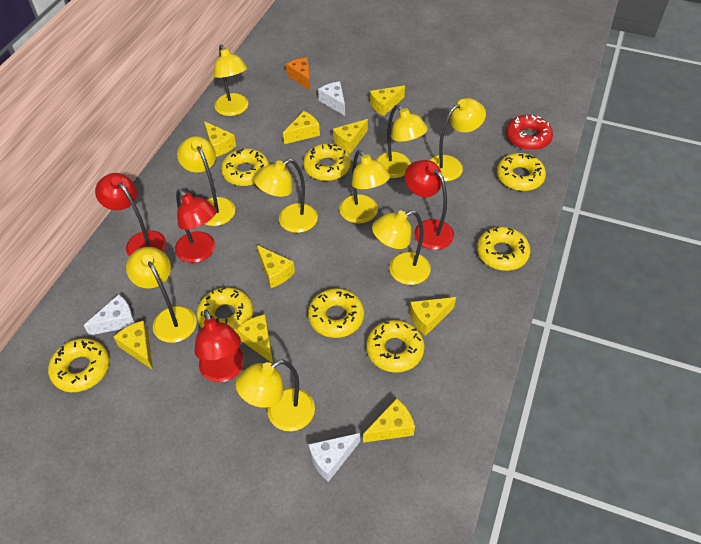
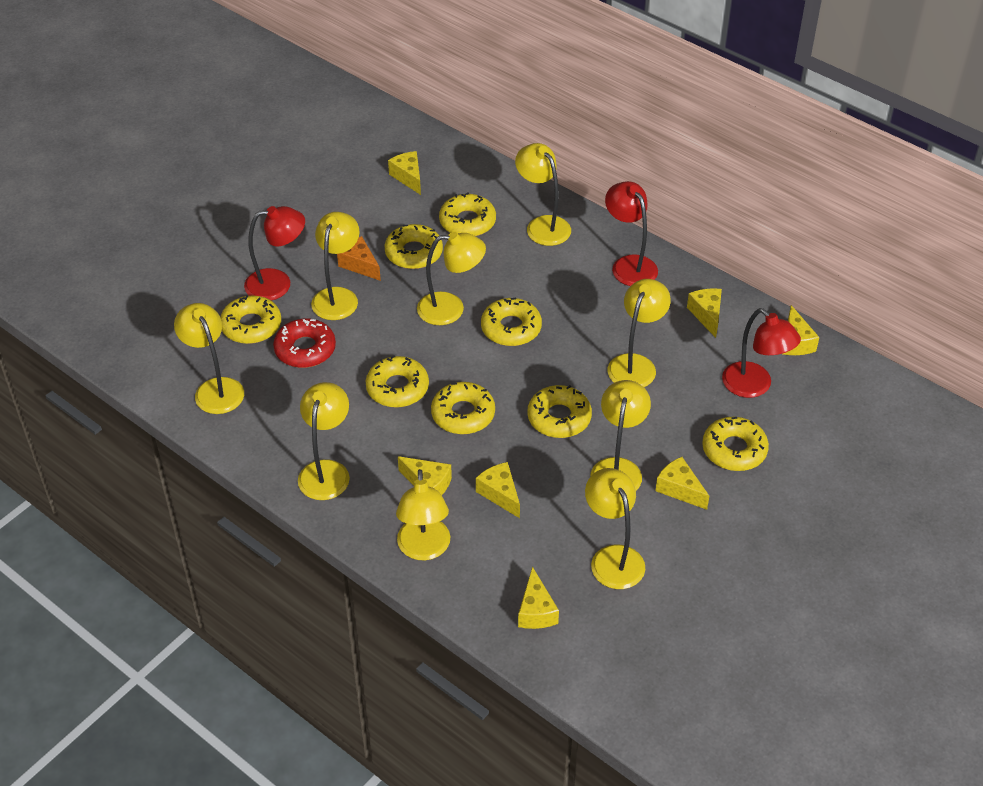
red lamp: [95,173,166,257] [175,189,216,263] [194,309,244,382] [405,160,454,250] = 4 -> [244,206,305,301] [605,181,658,286] [722,308,801,398] = 3
white cheese: [83,294,136,336] [308,433,360,482] [318,81,345,116] = 3 -> none = 0
yellow cheese: [114,321,153,370] [204,121,236,157] [236,314,273,364] [257,245,295,288] [283,111,320,144] [333,119,368,154] [363,398,415,443] [370,85,405,116] [410,297,456,336] = 9 -> [388,151,421,195] [398,456,452,495] [476,462,520,518] [518,566,559,629] [655,457,709,510] [687,288,722,338] [782,305,819,355] = 7

